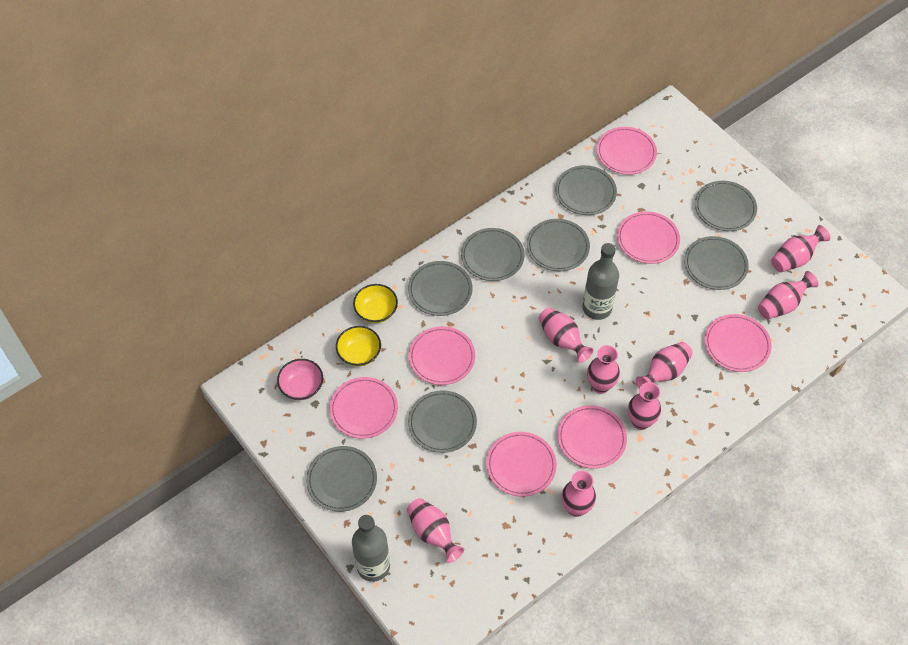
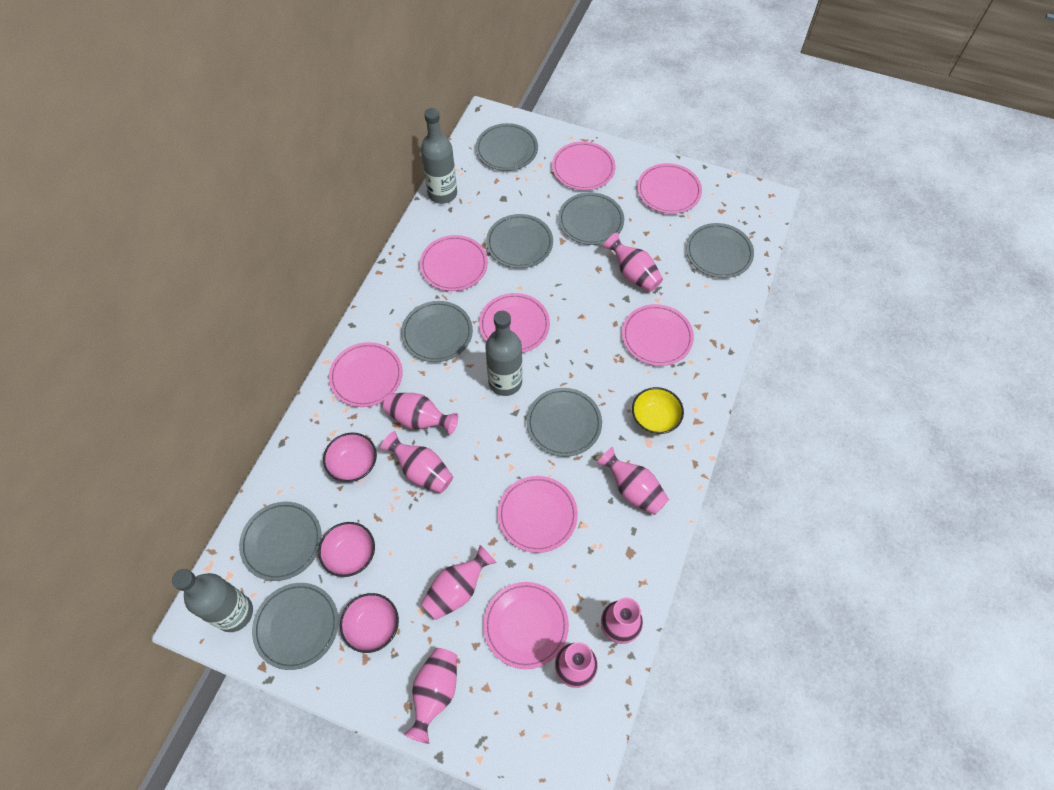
grey bottle: [352,515,390,582] [583,243,619,320] = 2 -> [172,569,253,632] [421,108,457,204] [485,311,522,396] = 3
pink bowl: [277,359,323,400] = 1 -> [318,522,375,577] [323,433,377,482] [340,593,399,653] = 3
pink plate: [329,377,398,439] [409,326,475,385] [486,432,557,497] [557,405,627,469] [597,127,657,175] [617,211,680,264] [705,314,772,372] = 7 -> [329,342,403,407] [420,235,488,291] [479,293,550,353] [483,582,569,669] [498,476,578,553] [552,141,616,190] [622,304,694,366] [637,163,702,214] = 8
yellow bowl: [336,326,381,366] [353,284,398,323] = 2 -> [632,387,684,434] = 1

